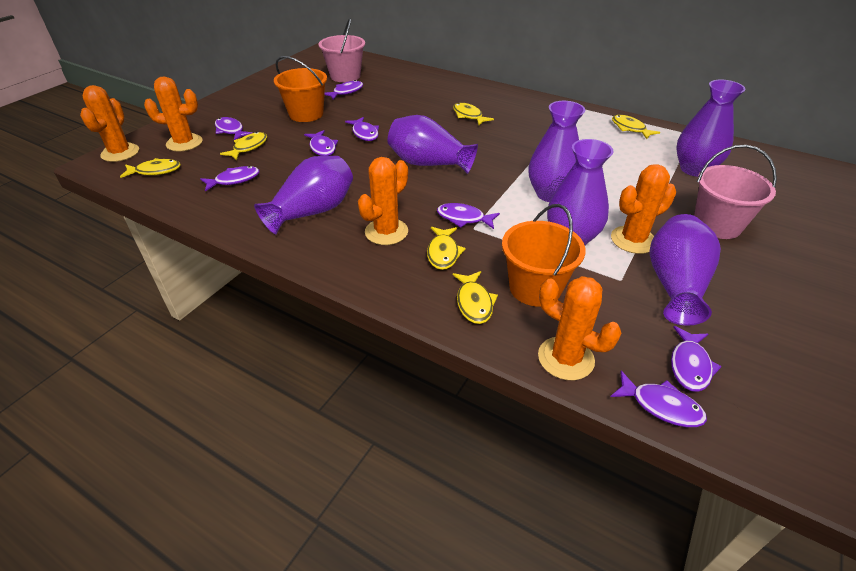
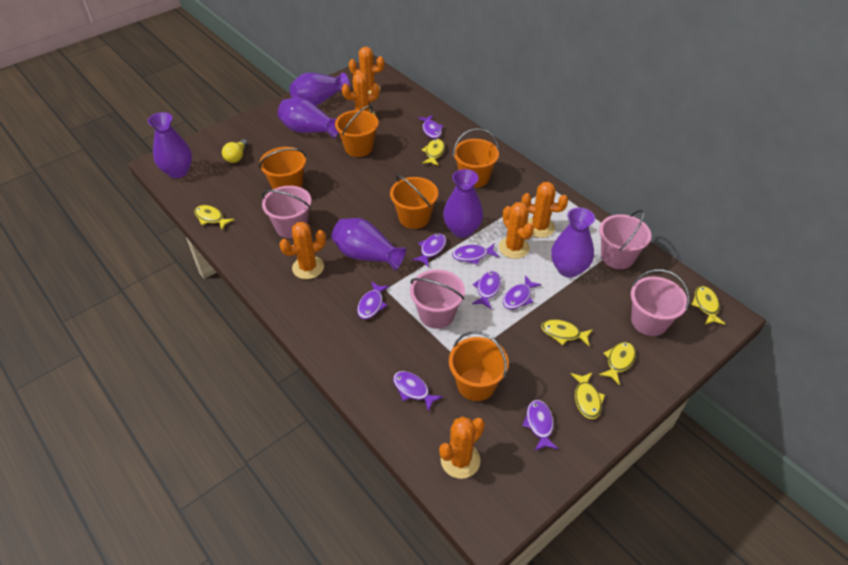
orange bucket: [274,56,327,122] [502,204,586,306] = 2 -> [259,147,306,189] [335,105,379,157] [390,175,438,229] [449,331,509,401] [453,128,499,188] = 5
orange cactus: [80,85,139,162] [144,76,203,152] [358,157,408,245] [538,276,621,380] [611,164,676,254] = 5 -> [279,222,326,279] [342,72,379,116] [349,47,384,94] [439,416,485,479] [499,202,534,259] [521,182,569,238] = 6
pink bucket: [319,18,365,82] [694,145,777,239] = 2 -> [262,186,311,238] [410,270,465,329] [599,210,652,269] [631,269,689,336] = 4
yellow light bulb: none = 0 -> [222,139,248,163] = 1

